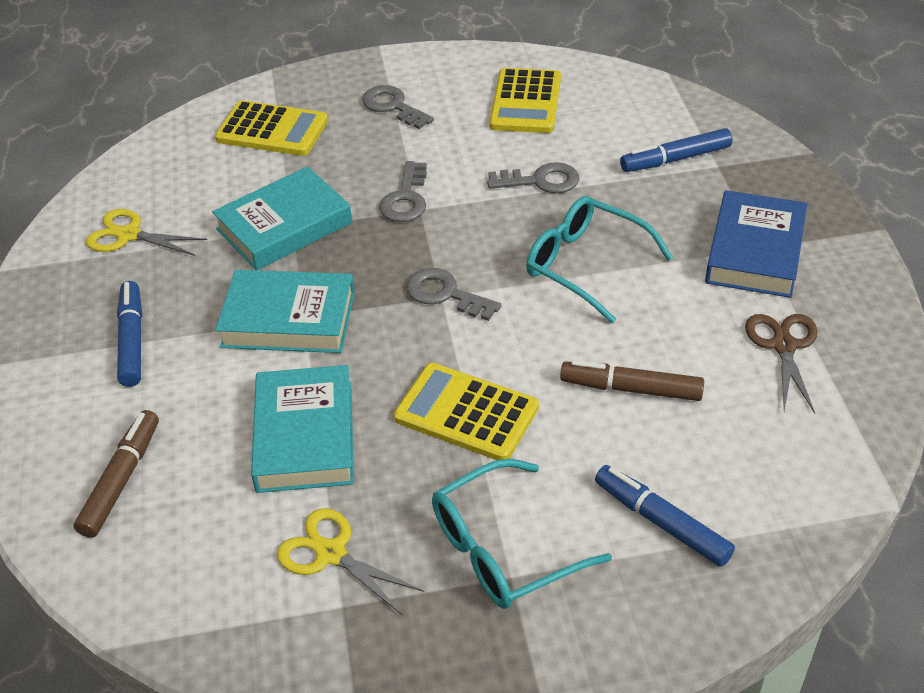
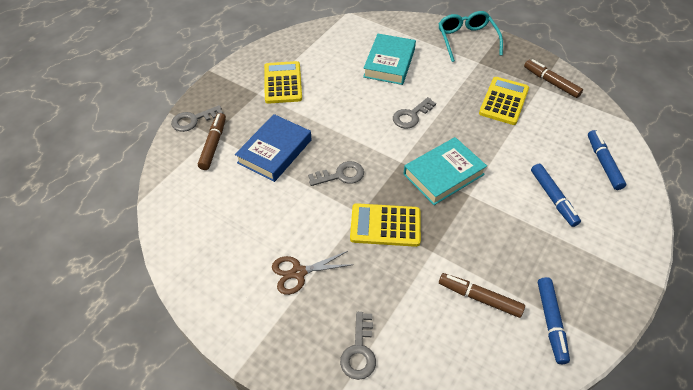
brown marker: [74,410,159,538] [560,360,704,401] = 2 -> [198,113,226,170] [439,273,525,318] [524,59,583,98] = 3
turquoise book: [212,166,352,270] [216,270,355,353] [251,365,354,493] = 3 -> [363,34,416,85] [403,137,487,205] = 2
turquoise glasses: [432,459,612,609] [526,196,673,323] = 2 -> [438,11,503,62] = 1
yellow scissors: [86,209,207,256] [277,508,424,615] = 2 -> none = 0

